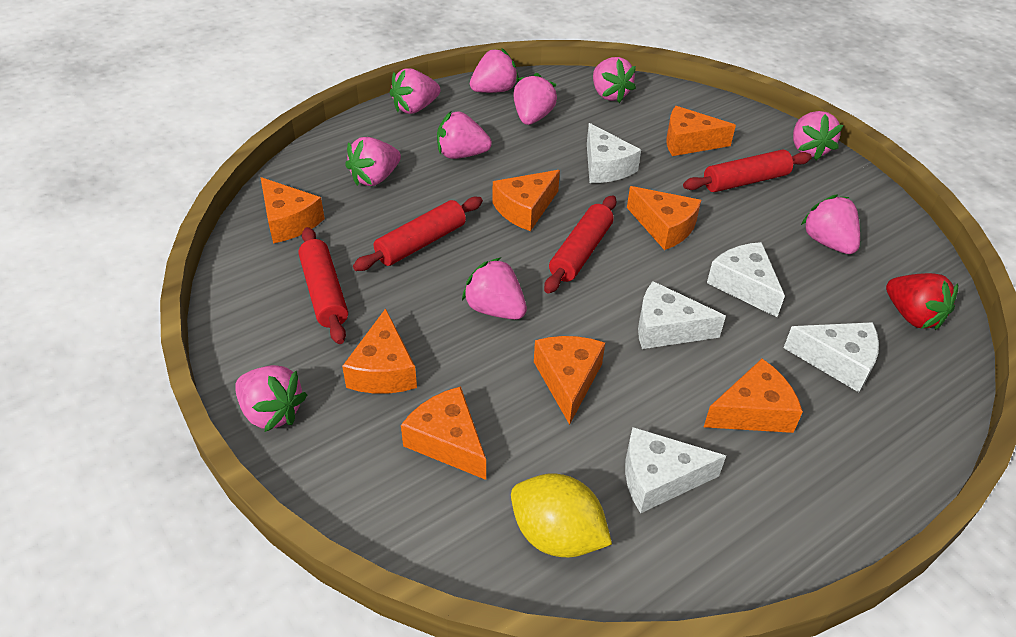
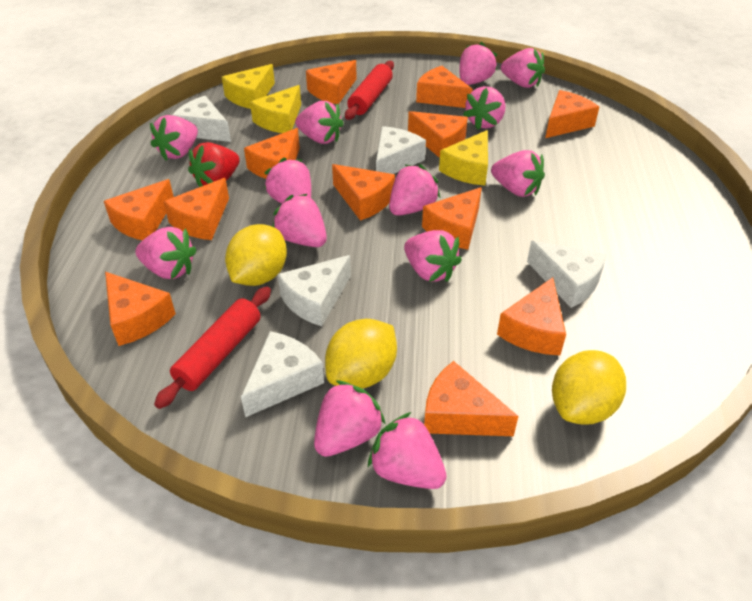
orange cheese: [261,177,325,244] [342,308,417,394] [401,386,486,480] [492,170,560,231] [534,336,605,425] [627,186,701,250] [667,106,736,156] [704,359,803,433] = 8 -> [104,179,174,240] [105,272,176,346] [163,178,229,240] [244,128,300,179] [306,60,357,104] [332,164,395,221] [408,111,468,158] [416,66,473,108] [422,187,482,250] [424,361,518,436] [497,277,566,355] [545,90,599,138] = 12
pink strawberry: [235,365,307,432] [345,137,401,186] [390,68,441,114] [437,111,492,159] [462,257,527,320] [470,48,519,93] [513,73,557,125] [593,57,636,103] [793,111,843,160] [801,195,860,254] = 10 -> [135,227,196,279] [150,115,198,160] [264,158,311,204] [272,194,327,247] [295,101,344,144] [314,380,385,457] [368,412,447,489] [389,164,440,216] [404,230,462,282] [459,42,497,85] [463,86,506,130] [491,150,545,197] [501,48,545,88] = 13
red rolling pin: [298,227,348,344] [353,197,483,271] [544,195,616,294] [683,149,812,192] = 4 -> [154,287,271,409] [345,61,394,120] = 2
yellow cheese: none = 0 -> [222,64,275,109] [250,85,301,133] [439,130,488,186] = 3
yellow lemon: [511,473,612,557] = 1 -> [225,224,287,286] [325,319,397,389] [552,350,626,425] = 3

